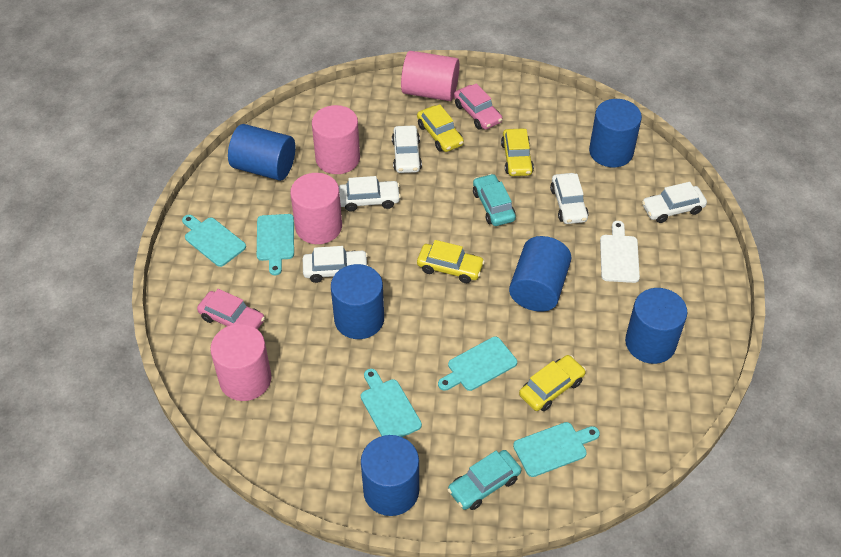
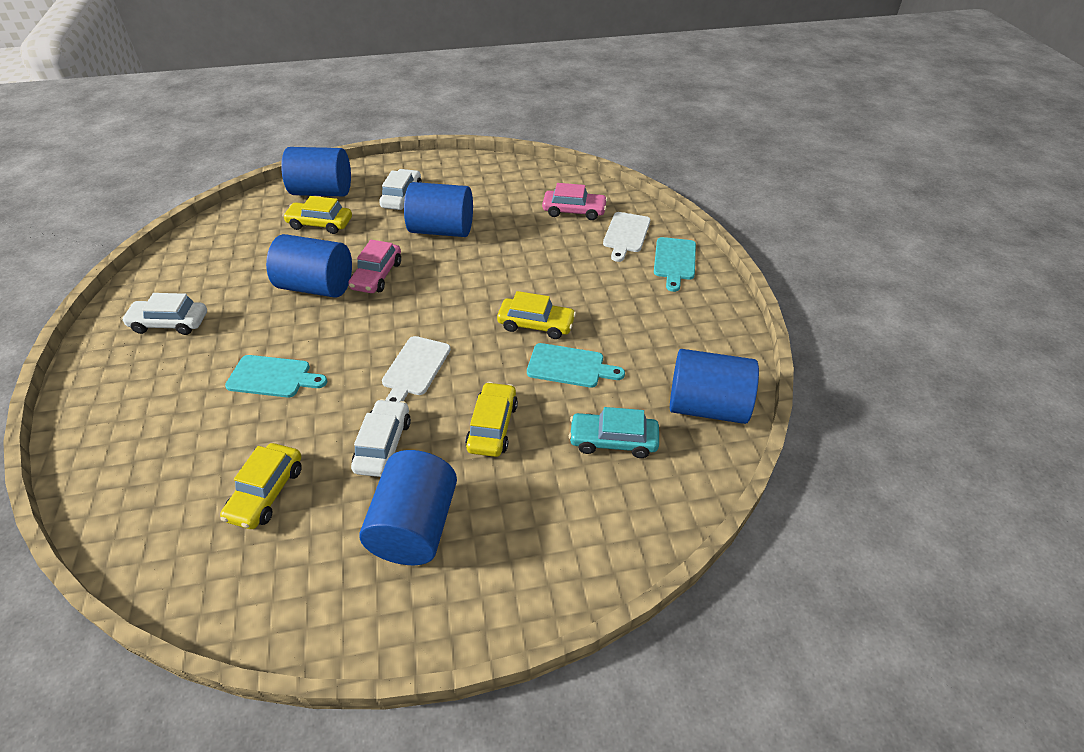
blue cylinder: [228,124,295,181] [331,264,384,339] [361,435,419,516] [509,236,572,312] [589,99,642,167] [625,288,687,364] = 6 -> [266,234,352,298] [281,147,351,196] [359,450,457,565] [404,182,473,237] [670,349,759,424] = 5
pink cylinder: [210,324,272,401] [290,173,342,244] [312,105,360,174] [401,51,459,101] = 4 -> none = 0
turquoise car: [448,450,521,510] [473,174,516,226] = 2 -> [569,407,659,458] = 1
turquoise cutting board: [182,215,246,267] [257,214,294,275] [361,369,422,437] [438,337,517,391] [513,422,600,477] = 5 -> [225,355,327,398] [527,343,625,388] [654,237,696,292] = 3
white car: [303,246,368,283] [339,176,401,212] [392,126,422,173] [550,173,589,224] [642,182,707,223] = 5 -> [121,293,207,335] [351,399,411,477] [379,169,422,210] = 3
white cutting board: [600,221,640,283] = 1 -> [382,336,451,402] [603,212,650,262] = 2

